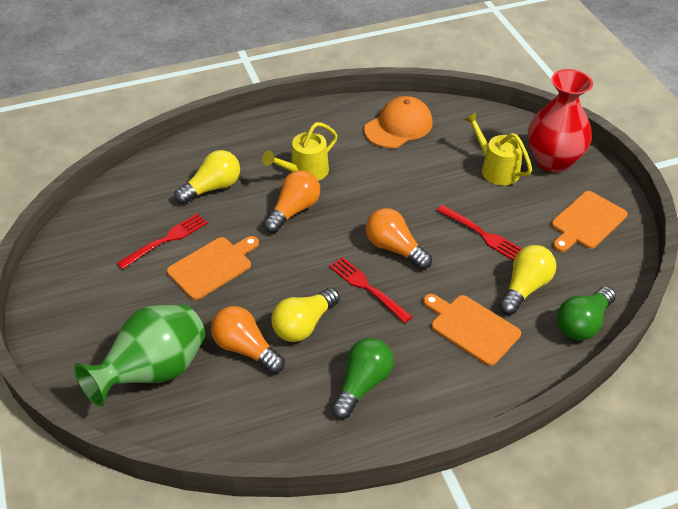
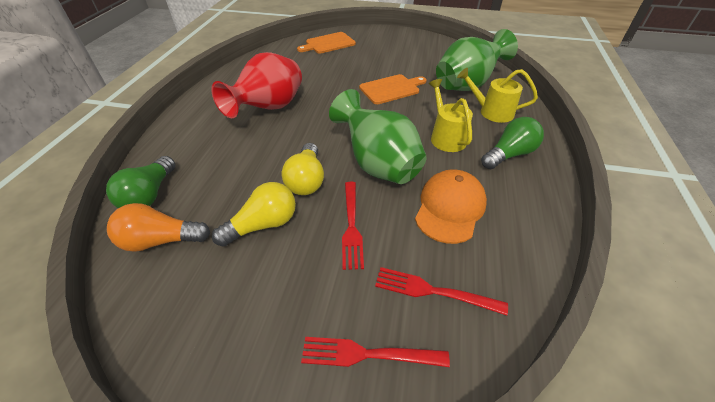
green vase: [74,304,205,408] = 1 -> [329,89,427,184] [436,29,518,91] = 2
orange cutting board: [167,236,259,300] [423,294,521,366] [551,191,628,252] = 3 -> [297,32,356,54] [359,74,427,104] = 2
orange light bulb: [211,306,285,374] [264,170,320,233] [366,208,432,270] = 3 -> [107,203,210,252] = 1
yellow light bulb: [174,150,240,205] [271,288,340,342] [499,245,556,315] = 3 -> [212,182,296,247] [282,143,324,195] = 2

